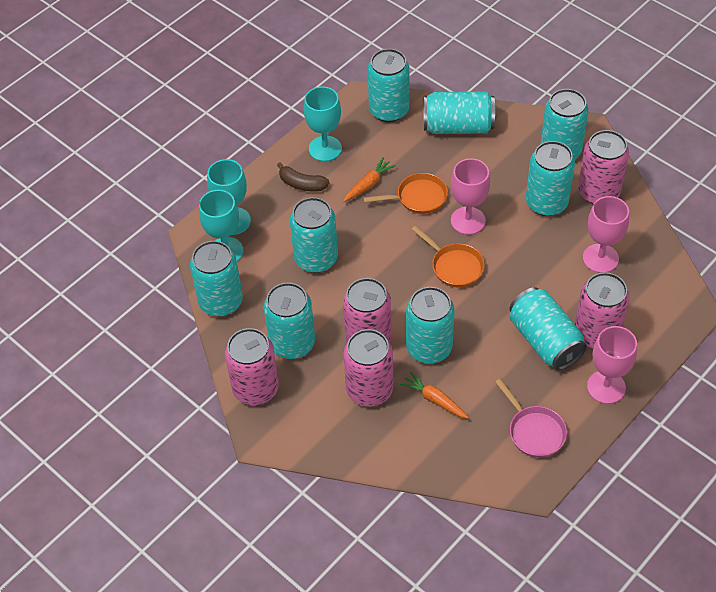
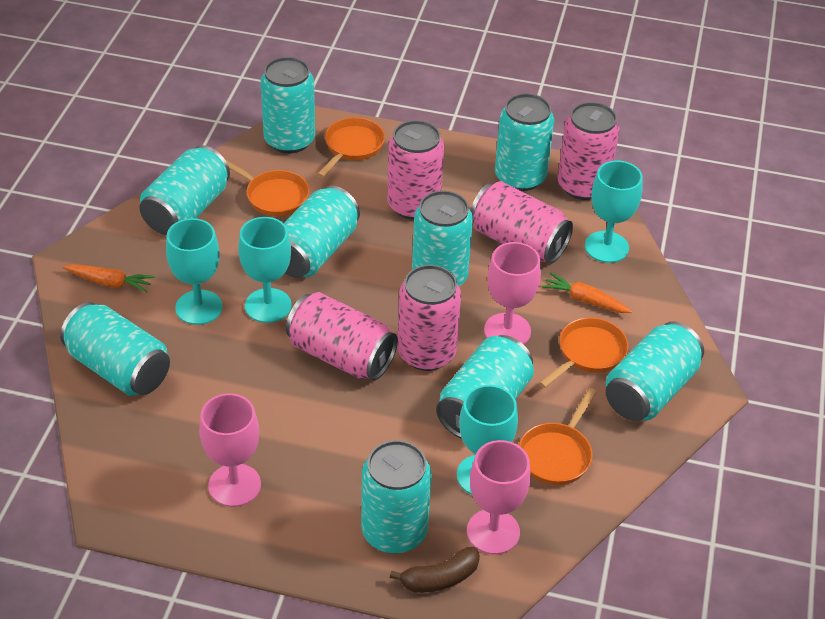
orange pan: [363,173,448,214] [411,226,485,287] = 2 -> [226,160,309,216] [317,117,385,178] [519,388,597,485] [539,318,628,388] = 4
pink pan: [495,379,567,458] = 1 -> none = 0
turquoise goblet: [199,190,243,261] [207,159,251,235] [304,86,342,162] = 3 -> [166,218,223,325] [238,217,292,323] [457,385,518,495] [585,161,643,263] = 4

